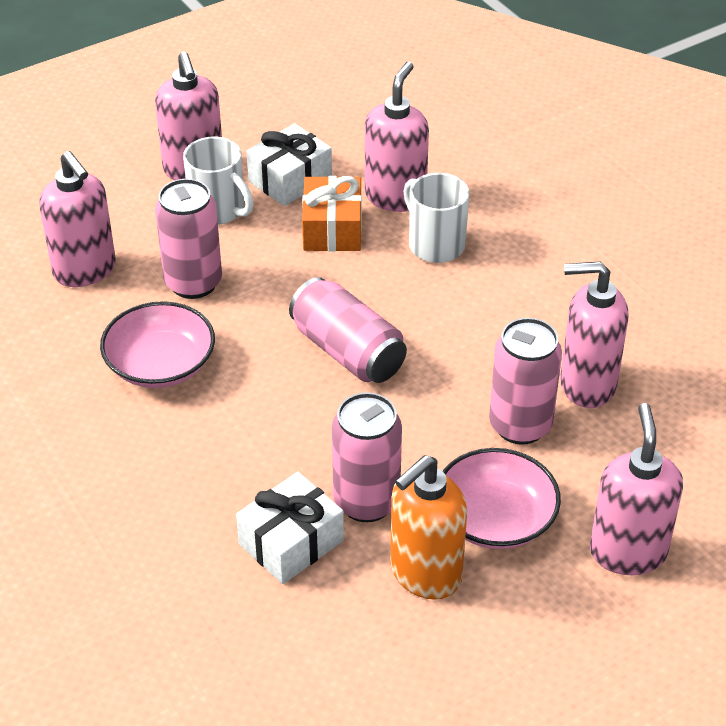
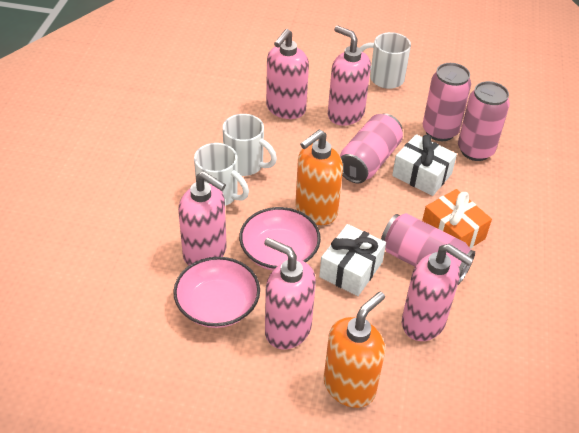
orange soap dispenser: [390,455,467,600] = 1 -> [295,130,343,225] [324,292,385,408] = 2
white mug: [183,137,254,225] [404,173,469,263] = 2 -> [194,143,249,206] [222,114,277,176] [360,32,411,89] = 3

